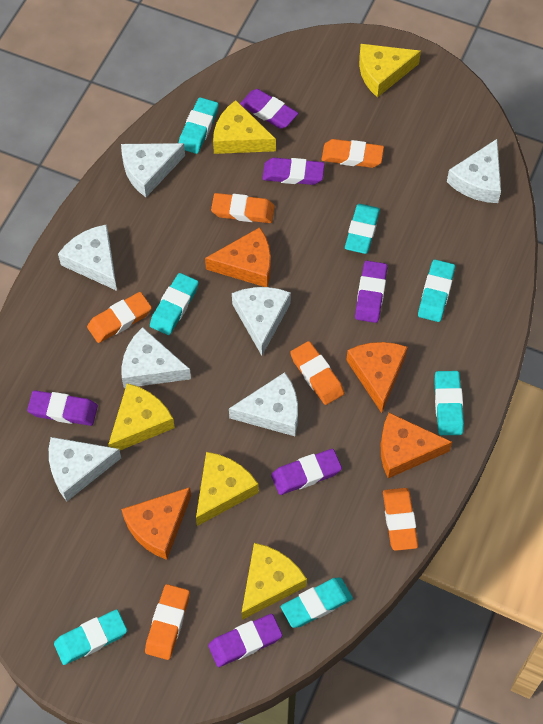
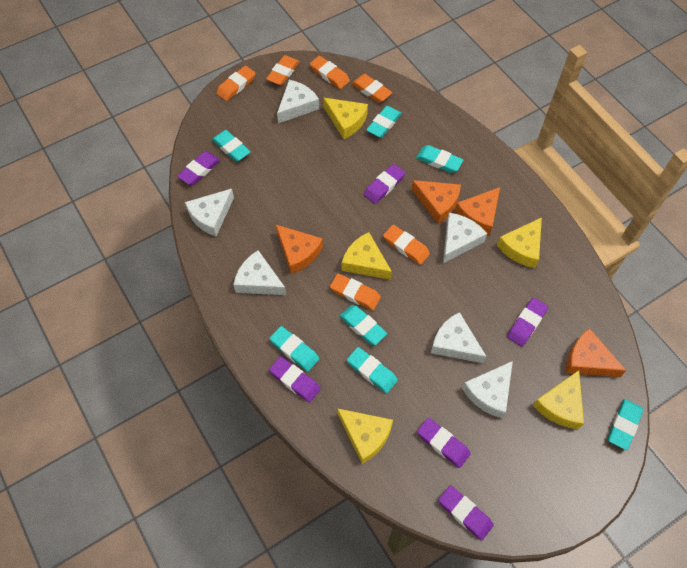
white cheese: [49,437,121,501] [58,224,117,291] [121,143,185,197] [122,327,191,388] [229,372,298,436] [232,287,291,356] [447,139,501,203] = 7 -> [185,189,234,236] [233,250,286,295] [277,80,319,123] [431,312,487,363] [443,213,487,263] [462,361,513,418] = 6

